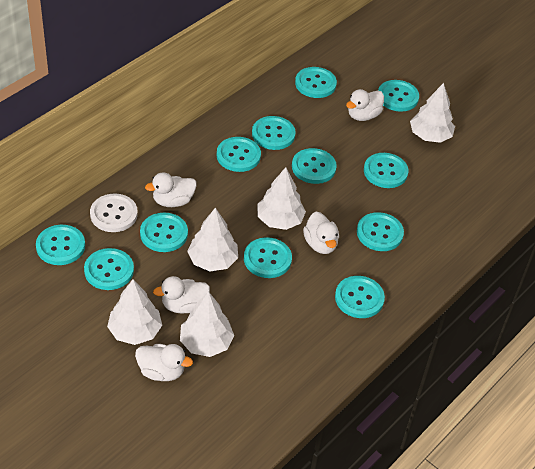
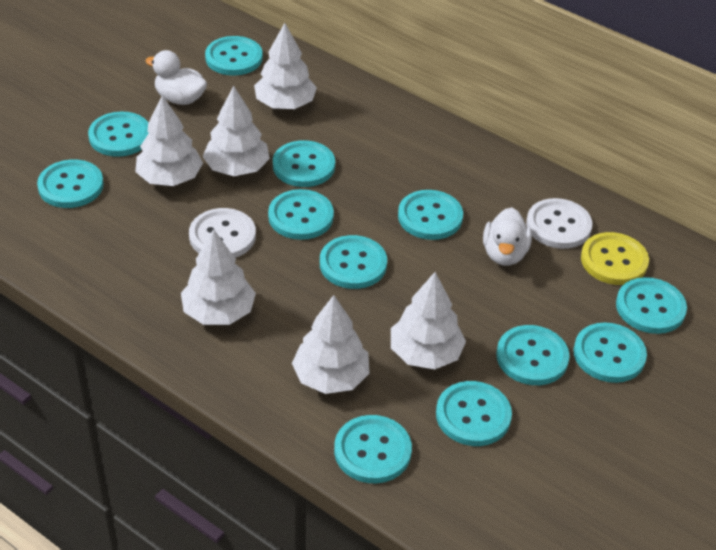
white button: [90,194,138,232] = 1 -> [189,208,256,258] [526,198,592,249] = 2
white duck: [135,344,193,381] [145,172,197,207] [153,276,210,314] [303,212,339,254] [346,89,384,121] = 5 -> [145,50,207,105] [483,207,532,266] = 2
white tree: [107,279,162,345] [180,291,234,357] [187,208,238,271] [257,167,306,230] [410,83,455,143] = 5 -> [135,95,203,186] [181,229,256,325] [203,86,270,176] [254,23,317,109] [292,295,369,394] [391,272,466,369] = 6
yellow button: none = 0 -> [581,232,649,285] = 1

